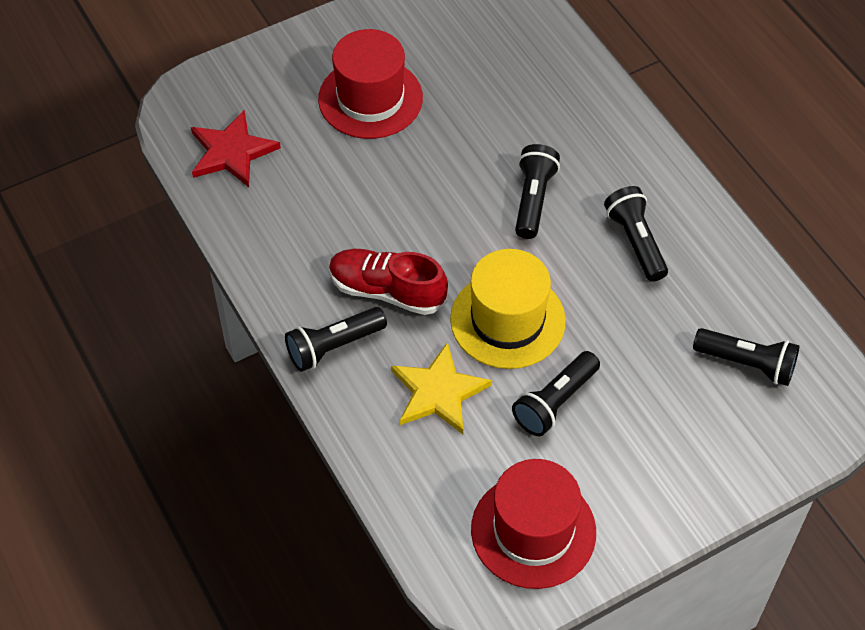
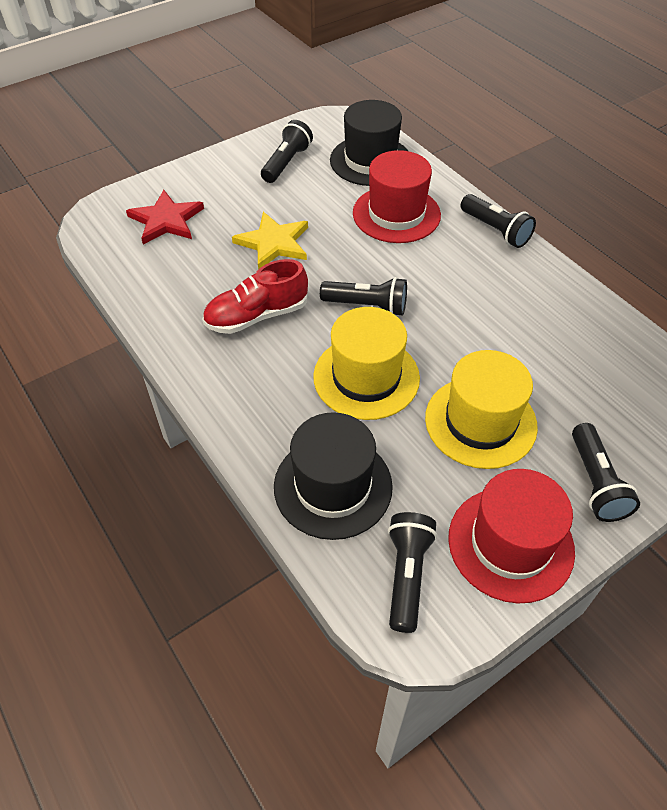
black hat: none = 0 -> [274,412,393,540] [330,100,408,186] = 2
yellow hat: [450,249,566,369] = 1 -> [313,307,420,420] [425,350,538,469] = 2

